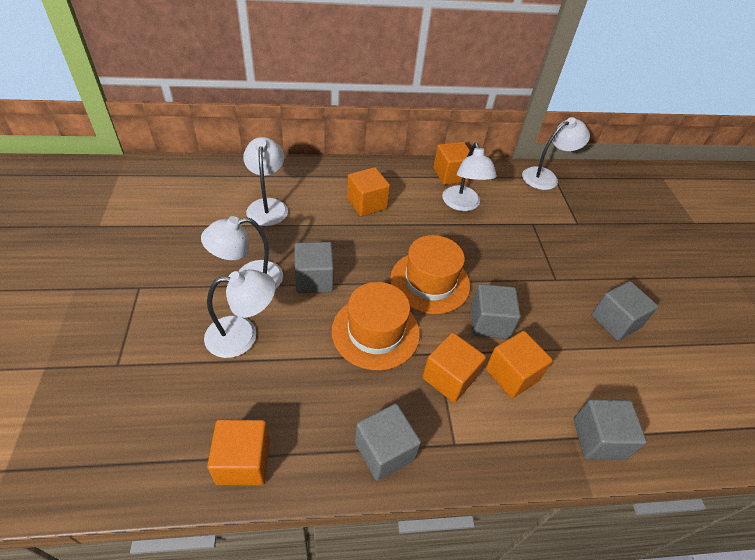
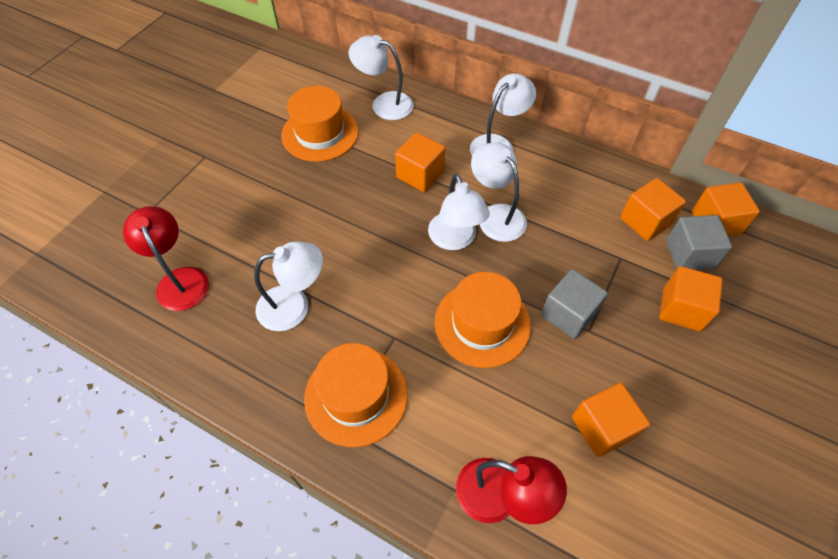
grey cube: [294,242,334,293] [355,404,421,481] [471,284,521,339] [573,399,647,460] [591,281,658,341] = 5 -> [541,269,608,339] [666,215,732,270] = 2
orange hat: [332,282,420,370] [390,235,470,314] = 2 -> [281,86,359,162] [304,343,408,447] [435,272,531,368] = 3
red lamp: none = 0 -> [123,206,209,311] [456,456,567,524] = 2

